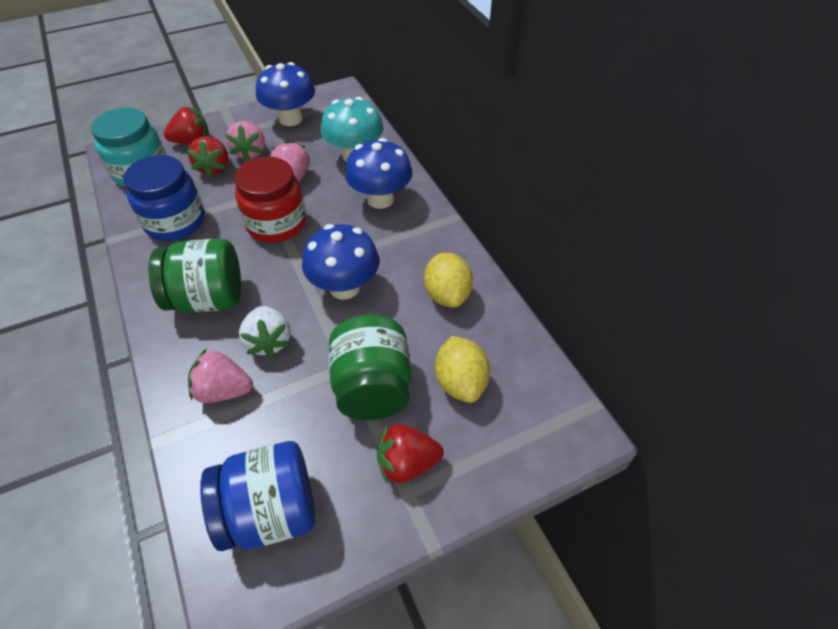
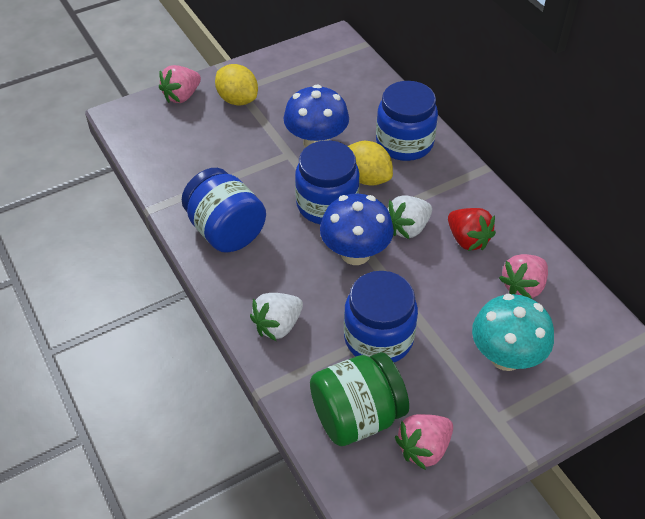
blue jar: [123,155,205,241] [200,441,315,551] = 2 -> [182,168,266,253] [295,140,360,225] [344,271,418,362] [376,81,438,161] = 4
blue mushroom: [256,62,315,126] [302,224,379,300] [345,138,412,209] = 3 -> [284,84,349,148] [320,194,394,265] = 2
green jar: [148,238,241,313] [329,315,412,420] = 2 -> [310,352,409,446] = 1
red jar: [234,157,306,243] = 1 -> none = 0
red strawberry: [164,106,209,144] [187,136,228,178] [377,424,444,483] = 3 -> [448,208,496,251] = 1
turquoise jar: [91,107,166,187] = 1 -> none = 0
white strawberry: [239,306,291,358] = 1 -> [250,293,303,341] [388,195,432,239] = 2

